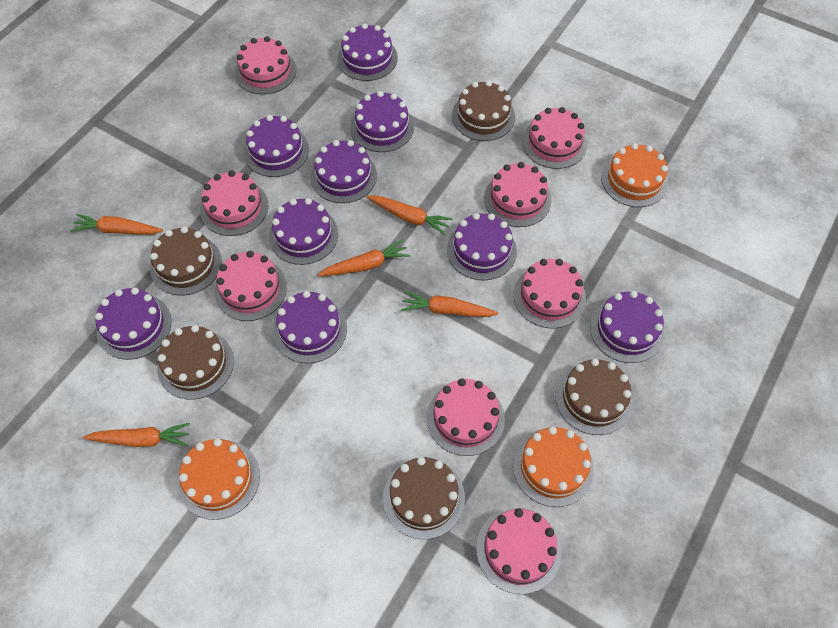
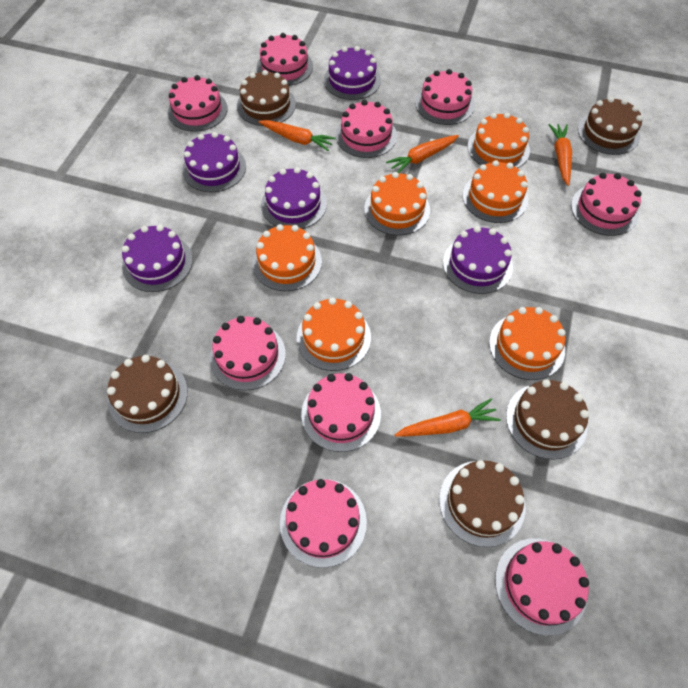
orange cake: [178,438,260,520] [513,426,594,507] [601,143,668,207] = 3 -> [252,224,322,291] [297,297,371,371] [364,172,430,235] [463,160,528,223] [467,113,530,168] [489,307,566,380] = 6
orange carrot: [70,214,163,235] [83,423,190,447] [318,239,410,276] [366,196,453,235] [401,291,498,317] = 5 -> [259,120,336,151] [386,135,459,174] [395,398,501,437] [549,124,572,186] = 4
pink cake: [200,170,269,236] [215,251,287,321] [235,36,296,95] [427,378,505,456] [476,508,561,594] [484,162,552,227] [514,259,586,328] [522,107,587,169] = 8 -> [168,75,228,132] [210,316,286,391] [257,33,313,86] [280,479,367,568] [301,373,381,452] [336,100,397,158] [415,69,475,125] [495,538,589,636] [571,173,641,236] = 9
purple cake: [95,288,172,360] [244,115,309,177] [269,198,338,265] [273,291,347,363] [311,140,377,203] [337,23,398,81] [350,91,414,152] [447,213,517,281] [590,291,665,363] = 9 -> [122,225,193,292] [182,132,246,192] [261,167,327,229] [324,46,381,100] [443,226,513,294] = 5

